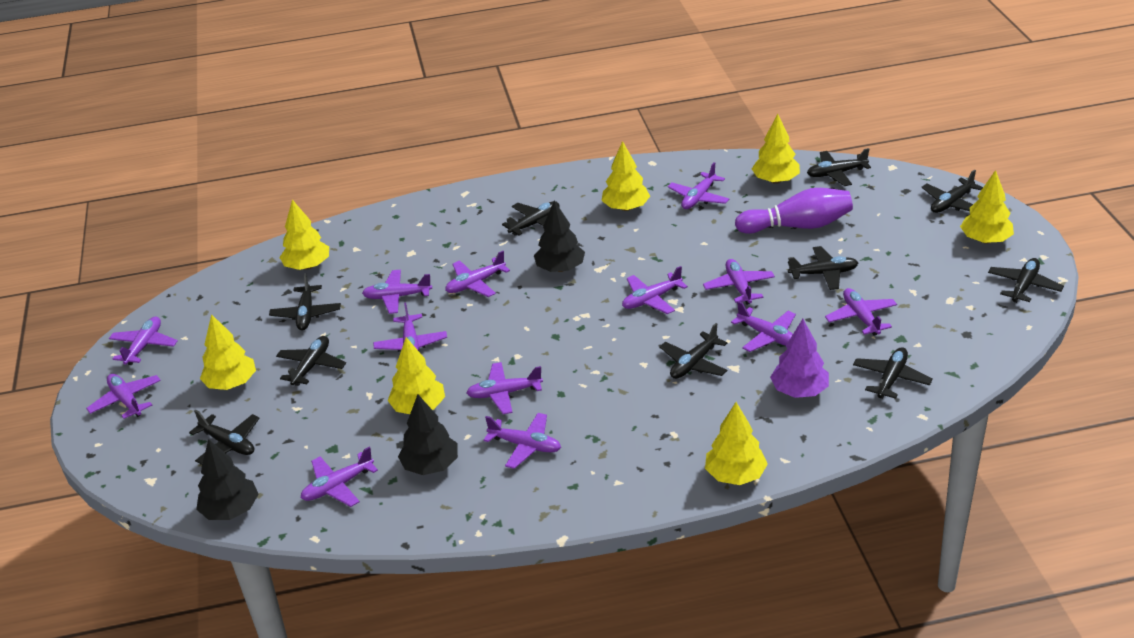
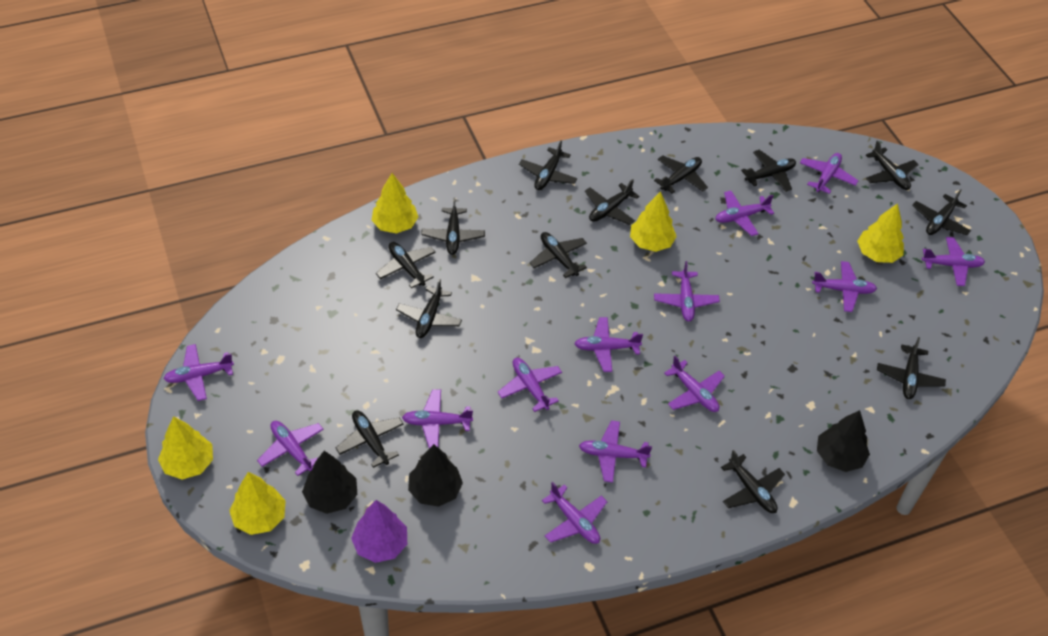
black plane: [189,410,260,465] [269,273,341,331] [276,336,346,386] [502,201,560,236] [660,323,727,379] [788,246,858,290] [807,148,871,186] [853,347,933,399] [922,170,983,213] [988,258,1064,303] = 10 -> [336,410,404,468] [376,242,436,288] [396,278,462,338] [421,197,485,255] [519,140,577,190] [530,232,587,278] [585,179,639,225] [654,155,708,194] [721,450,785,513] [741,150,796,192] [866,140,919,190] [877,337,946,399] [912,189,971,235] = 13
purple bowling pin: [735,188,853,234] = 1 -> none = 0
yellow tree: [200,314,256,390] [279,200,329,270] [388,337,445,414] [601,141,650,211] [705,402,768,485] [752,114,800,184] [960,170,1014,244] = 7 -> [158,416,213,480] [229,472,286,535] [371,173,418,233] [630,191,677,252] [857,203,904,263] = 5

